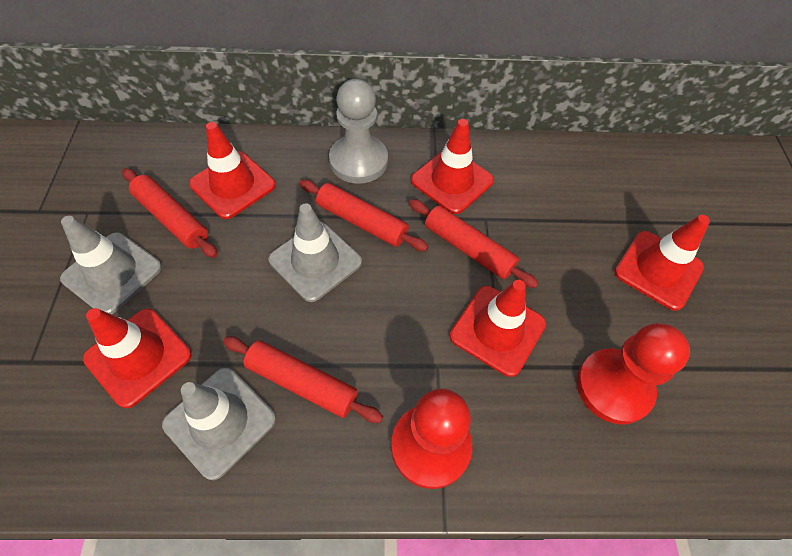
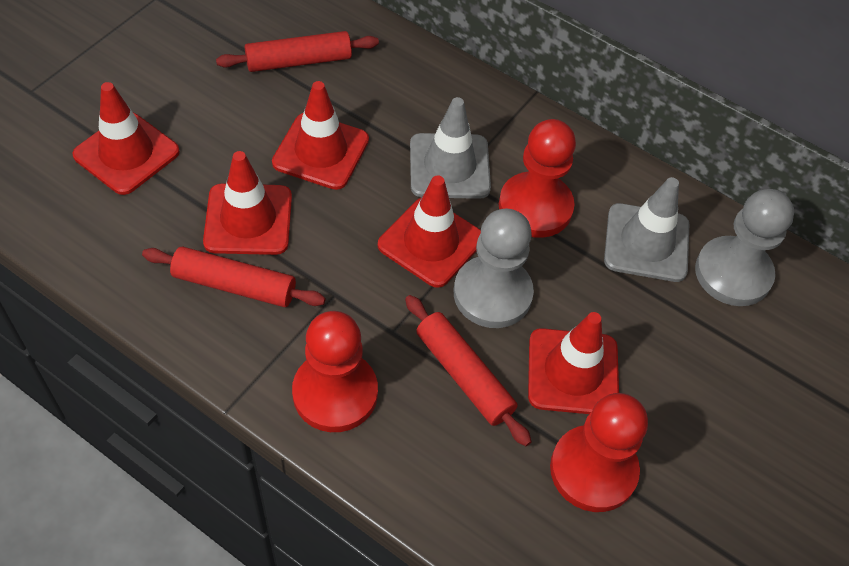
grey pawn: [329,79,388,184] = 1 -> [454,209,534,328] [695,189,794,306] = 2
grey traffic cone: [60,216,162,314] [162,368,276,480] [268,203,362,302] = 3 -> [410,97,491,199] [604,177,689,282] = 2
red pawn: [391,389,472,489] [577,323,690,425] = 2 -> [292,311,378,432] [499,119,576,238] [550,393,648,512] = 3
red rolling pin: [122,168,218,258] [223,336,383,423] [299,180,429,251] [409,199,539,288] = 4 -> [142,247,326,307] [216,31,379,72] [405,295,532,446] = 3

